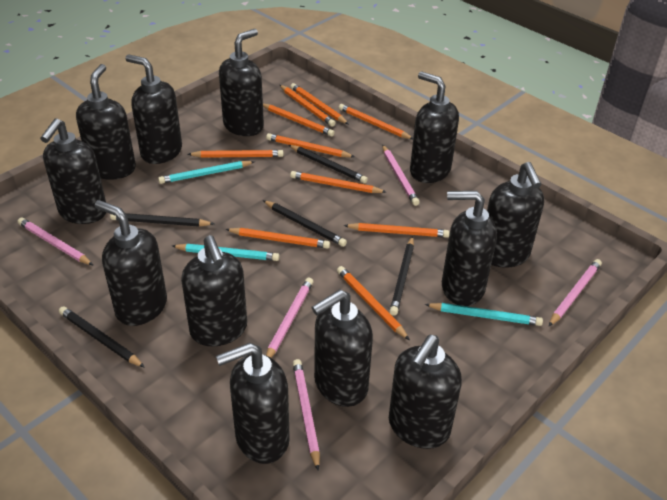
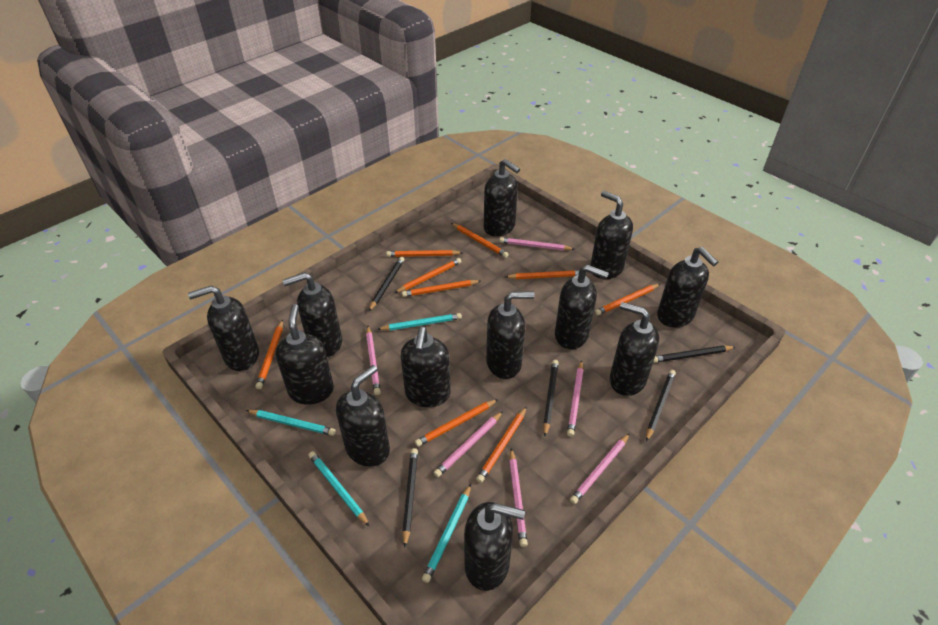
orange pencil: [187,150,283,158] [225,228,330,249] [263,103,335,137] [266,133,355,157] [280,85,335,127] [290,83,349,124] [290,171,386,193] [337,266,410,340] [339,104,413,139] [344,223,450,238] = 10 -> [255,320,283,389] [386,250,463,257] [395,258,462,293] [402,280,481,297] [415,399,498,447] [451,223,509,258] [476,406,527,483] [505,270,579,279] [595,284,660,316] = 9
pink pencil: [18,217,93,265] [266,277,313,358] [293,359,320,471] [382,145,420,206] [549,259,602,326] = 5 -> [366,326,381,395] [434,411,503,477] [499,237,574,251] [509,448,528,547] [567,360,584,437] [570,433,630,504] = 6
turquoise pencil: [158,161,255,184] [172,244,279,261] [425,303,543,326] = 3 -> [246,410,336,436] [308,451,370,527] [377,313,462,331] [422,484,471,583] = 4

